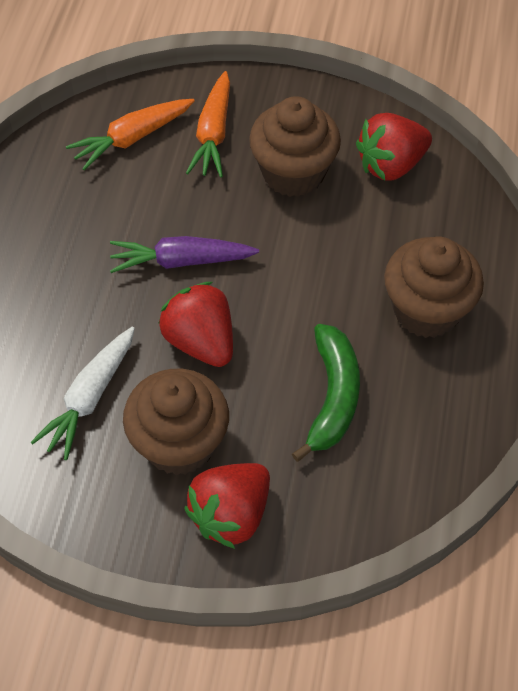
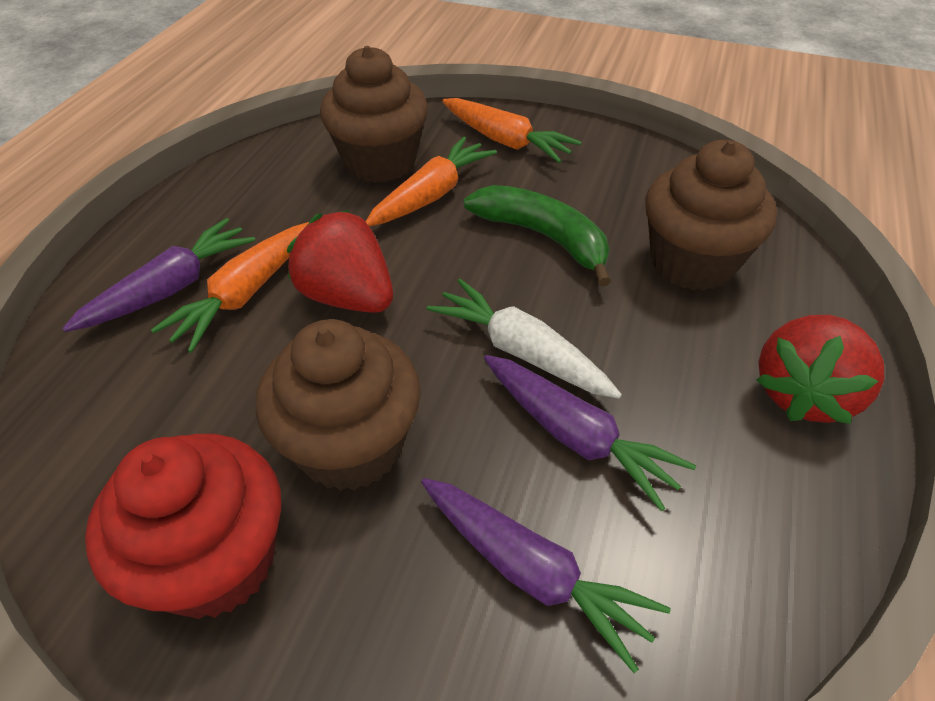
orange carrot: [66,99,194,170] [186,71,230,178] = 2 -> [151,222,309,353] [365,137,497,226] [442,98,581,163] = 3
purple carrot: [110,236,259,273] = 1 -> [62,218,255,332] [421,478,671,673] [484,355,696,512] = 3
red cupcake: none = 0 -> [85,434,281,619] = 1
red strawberry: [158,282,233,367] [184,463,270,549] [356,113,432,181] = 3 -> [287,210,393,313] [756,315,884,424] = 2

